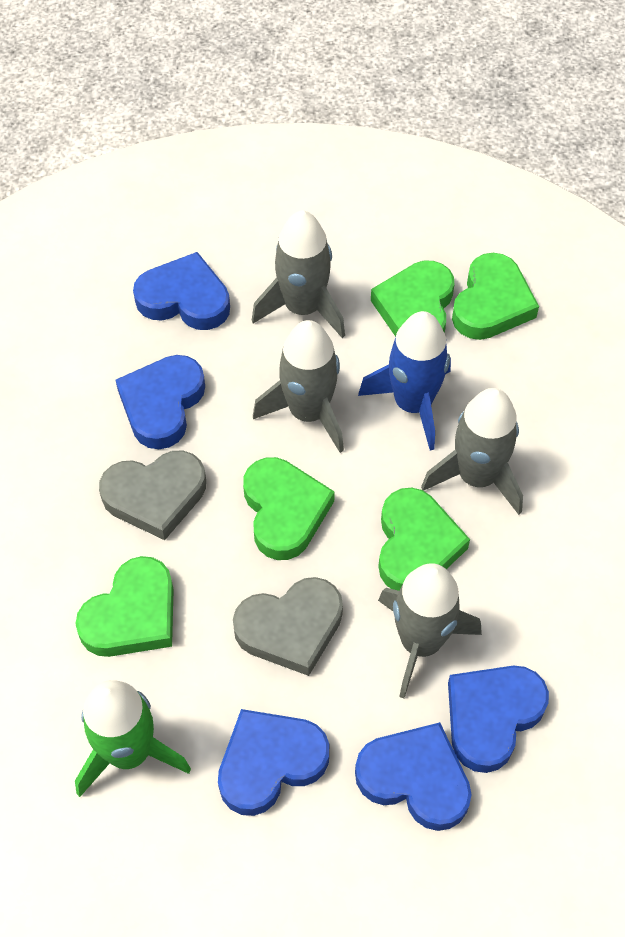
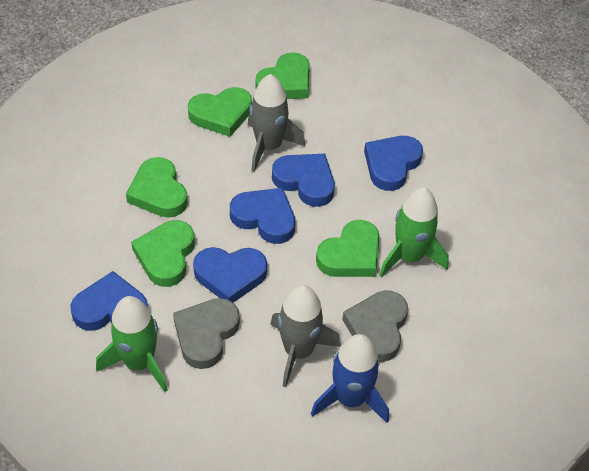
green rocket: [75,680,191,797] = 1 -> [96,296,168,392] [379,187,449,277] = 2
grey rocket: [252,210,345,338] [253,320,344,453] [378,563,482,698] [421,388,523,515] = 4 -> [248,74,305,172] [270,285,341,387] = 2

